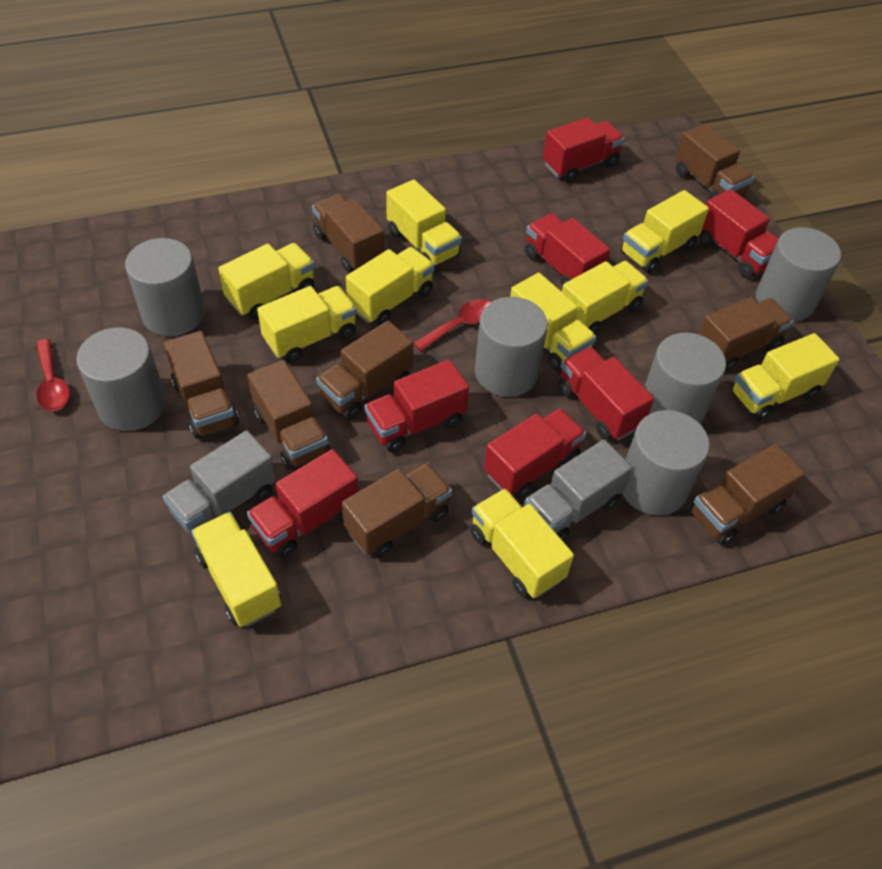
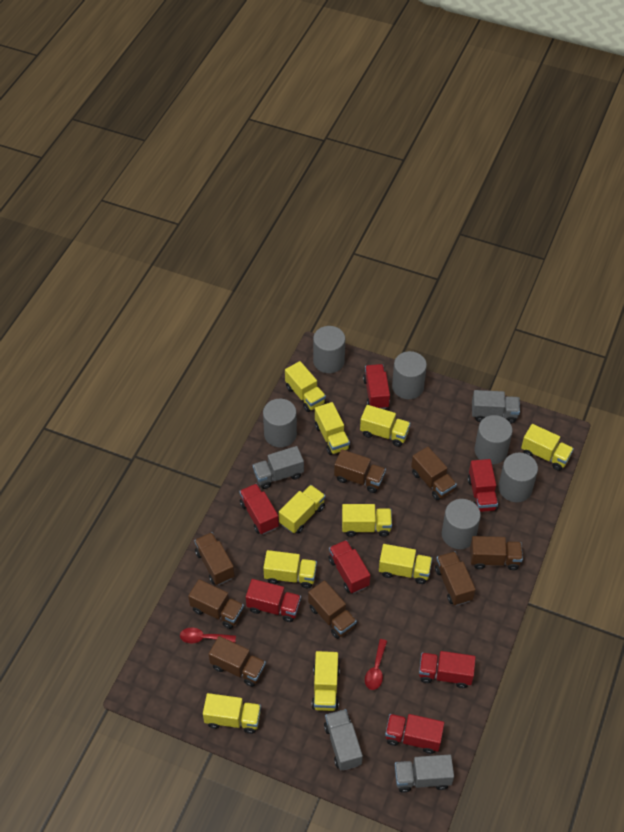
grey truck: [163,430,276,535] [524,440,632,541] = 2 -> [253,446,304,489] [324,709,363,771] [395,754,454,793] [472,390,520,423] = 4

